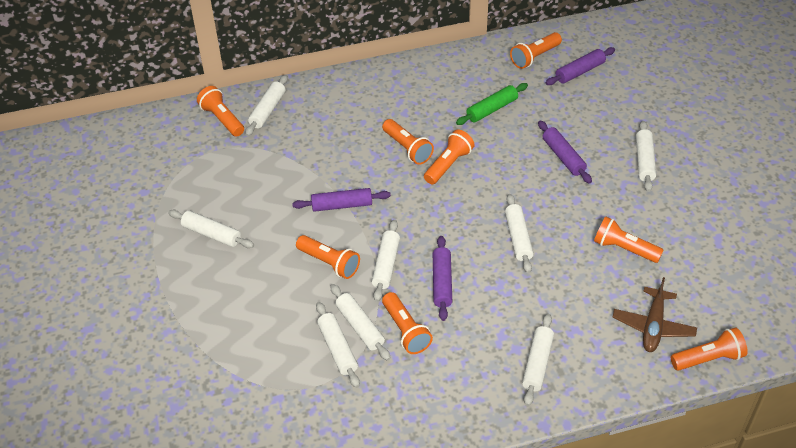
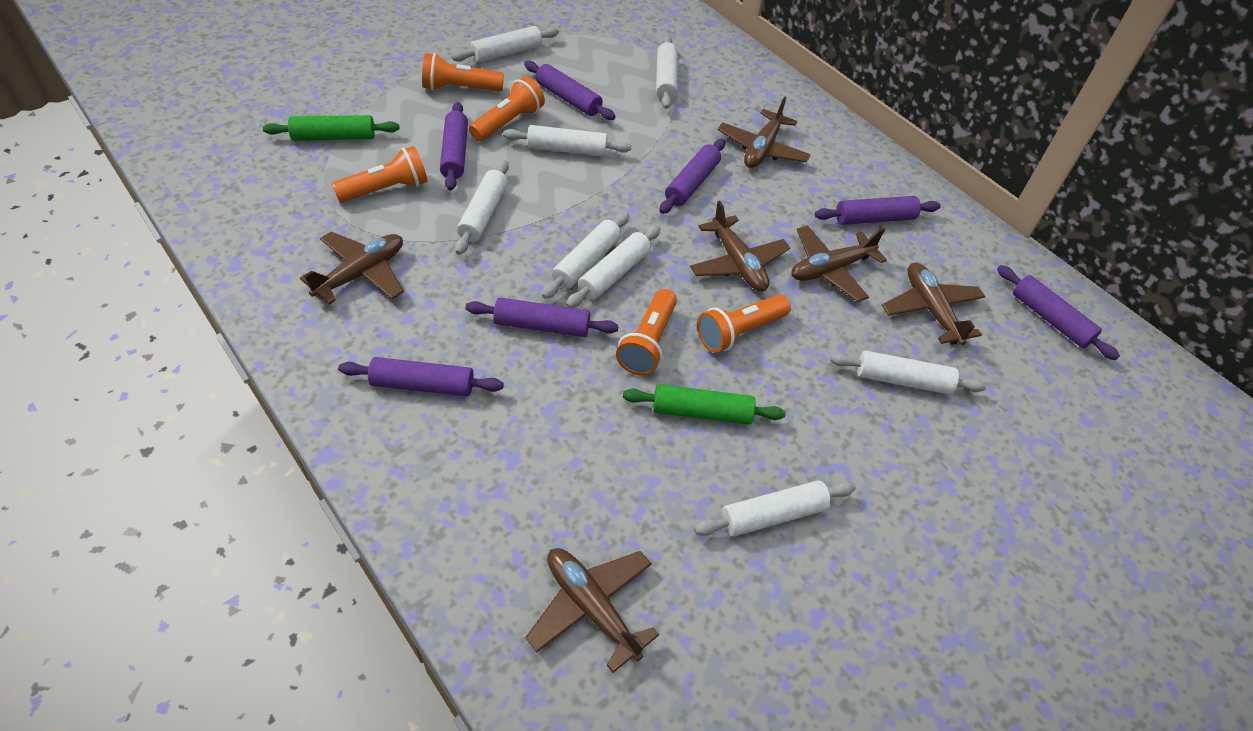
brown plane: [612,277,697,352] = 1 -> [300,231,404,304] [525,548,659,673] [690,201,790,292] [718,96,811,168] [791,225,887,302] [882,263,985,345] = 6
green rolling pin: [456,83,528,125] = 1 -> [263,115,399,141] [623,384,785,425] = 2
orange flashlight: [197,86,244,137] [296,235,360,279] [382,119,434,165] [382,292,433,354] [424,130,475,184] [510,32,562,69] [594,216,664,263] [671,327,748,371] = 8 -> [332,146,428,202] [422,53,504,92] [469,76,545,141] [616,289,677,376] [697,294,791,353] = 5
purple rolling pin: [292,188,391,212] [433,236,452,321] [538,120,592,184] [546,47,615,85] = 4 -> [338,357,504,396] [440,102,468,191] [466,298,619,337] [524,61,615,120] [660,139,725,214] [815,196,941,225] [997,265,1120,360] = 7

